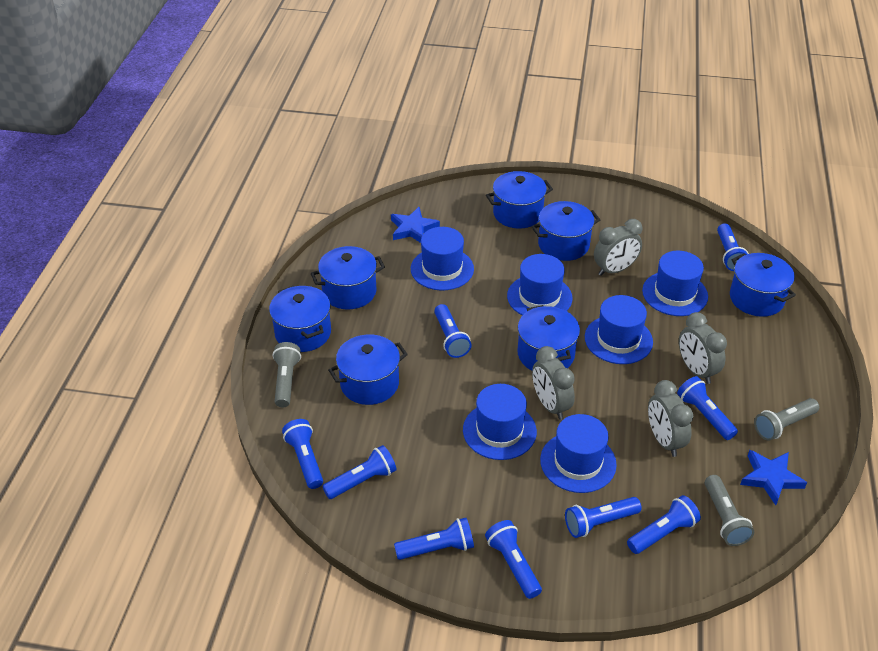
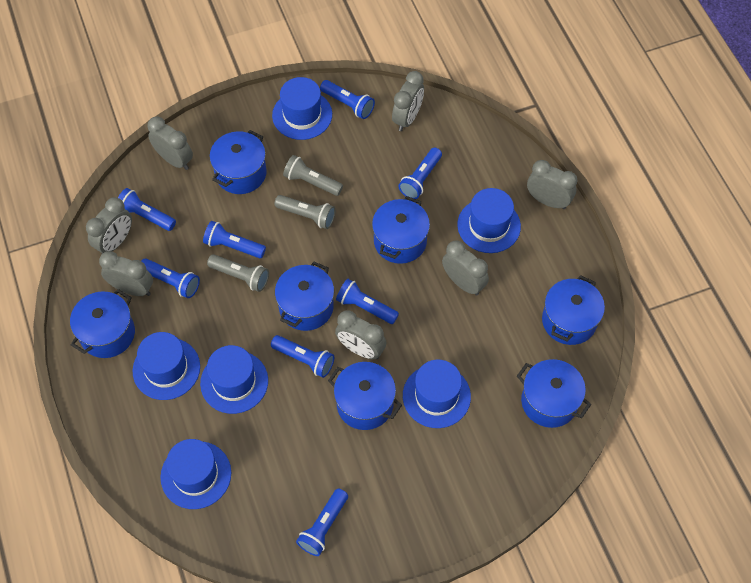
blue flashlight: [282,419,323,489] [322,445,397,499] [394,518,474,560] [434,304,471,358] [485,520,542,599] [565,497,642,538] [627,495,701,554] [677,376,738,440] [717,223,749,271] = 9 -> [118,188,176,231] [141,259,200,298] [203,221,266,258] [271,335,334,378] [296,488,348,556] [320,80,375,119] [336,279,399,324] [399,148,442,199] = 8
blue star: [391,207,440,243] [740,450,807,505] = 2 -> none = 0
grey clock: [532,346,575,420] [594,219,642,276] [648,380,693,457] [679,312,727,384] = 4 -> [86,197,132,254] [99,251,153,296] [148,117,193,170] [335,310,386,359] [392,71,424,131] [442,240,489,296] [527,160,577,209] = 7

